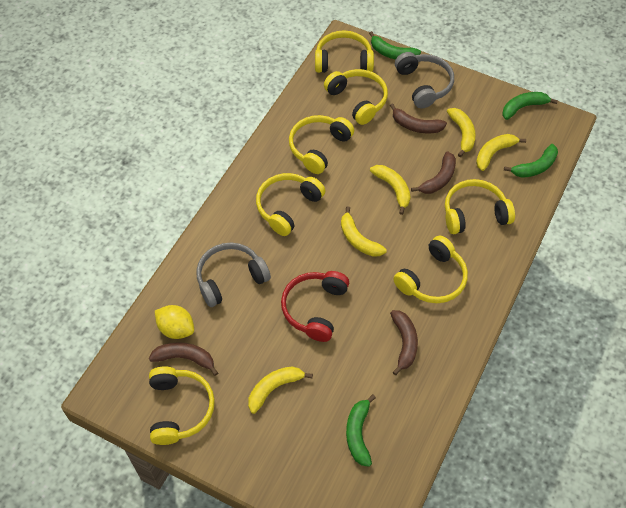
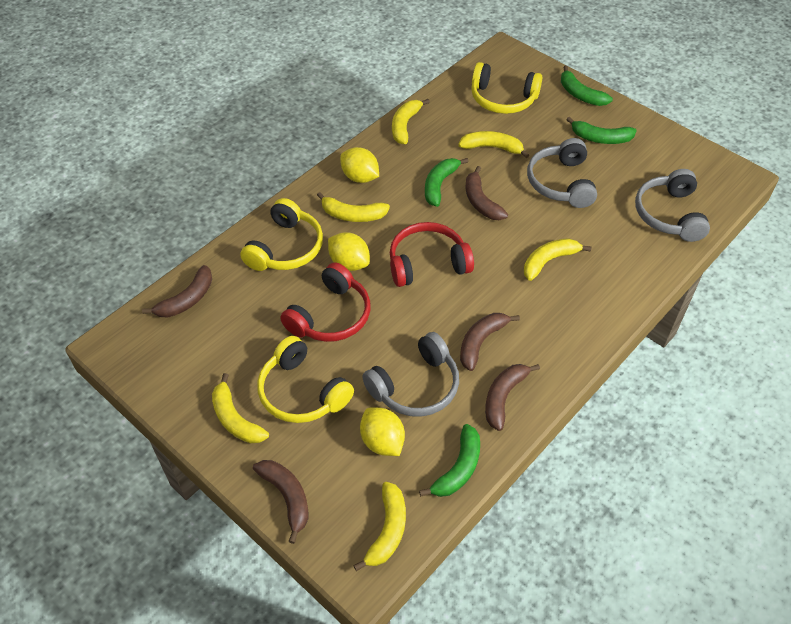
brown banana: [149,342,218,376] [390,103,447,133] [390,310,418,375] [411,151,456,194] = 4 -> [142,265,212,318] [253,460,308,544] [460,313,520,371] [465,166,508,220] [485,364,540,431] = 5
grey headphones: [196,243,271,307] [395,52,454,108] = 2 -> [362,332,459,417] [527,138,597,208] [635,169,710,242] = 3
red headphones: [281,271,349,342] = 1 -> [280,262,371,342] [390,222,474,287] = 2
yellow banana: [248,366,313,414] [341,206,387,257] [370,165,411,215] [447,108,476,157] [476,134,526,171] = 5 -> [212,373,269,443] [317,192,390,222] [353,482,406,571] [392,99,430,144] [458,131,529,158] [524,238,592,281] = 6
yellow headphones: [149,366,215,445] [256,173,325,236] [289,115,354,174] [315,30,374,73] [324,69,388,125] [393,236,468,303] [445,179,515,234] = 7 -> [240,198,323,271] [257,336,354,423] [471,62,542,114] = 3
yellow lemon: [155,305,194,339] = 1 -> [328,232,370,271] [340,147,379,183] [360,407,405,456] = 3

